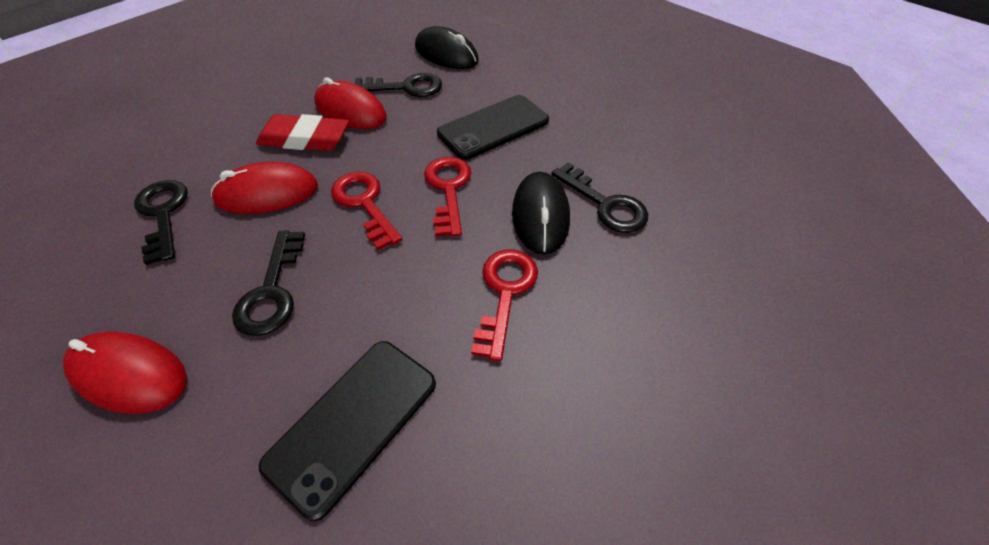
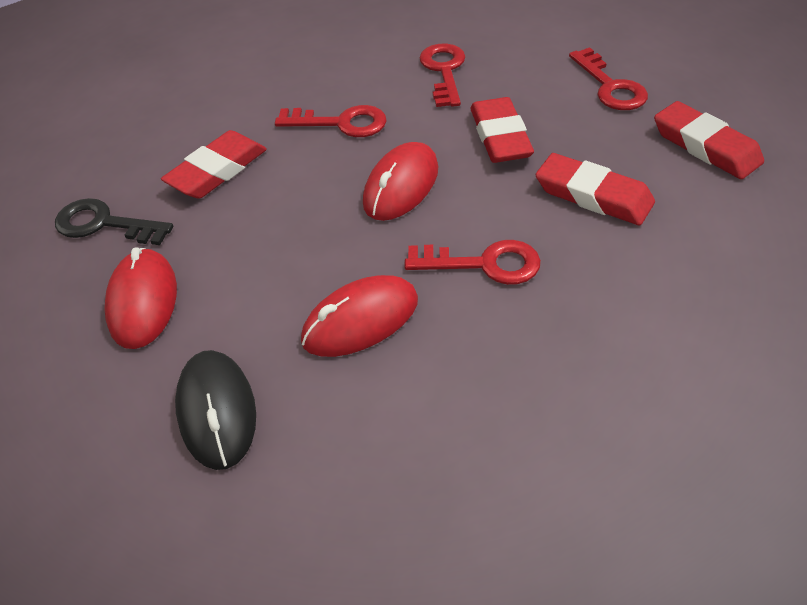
black key: [134,180,188,265] [232,230,305,336] [355,73,442,97] [551,162,648,233] = 4 -> [55,198,173,245] = 1
black mouse: [415,26,479,69] [512,172,570,255] = 2 -> [175,350,256,470] = 1
black phone: [259,341,436,521] [437,95,549,160] = 2 -> none = 0
red eraser: [256,114,349,151] = 1 -> [161,130,267,199] [470,97,534,163] [536,153,655,225] [654,101,764,179] = 4
red key: [331,172,402,250] [424,157,471,236] [471,249,538,361] = 3 -> [275,105,387,137] [405,240,541,285] [419,44,465,107] [569,47,648,110] = 4

